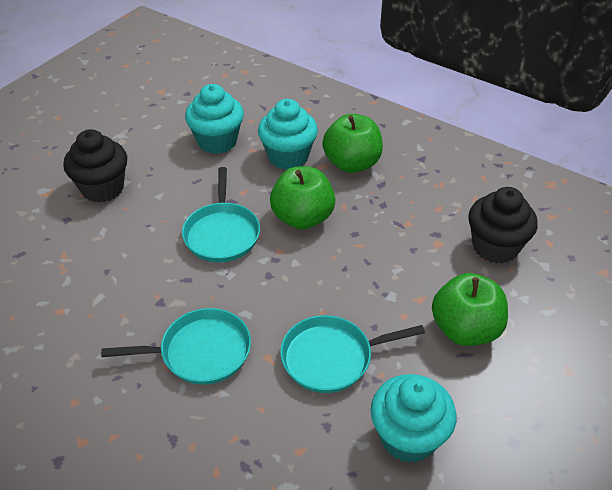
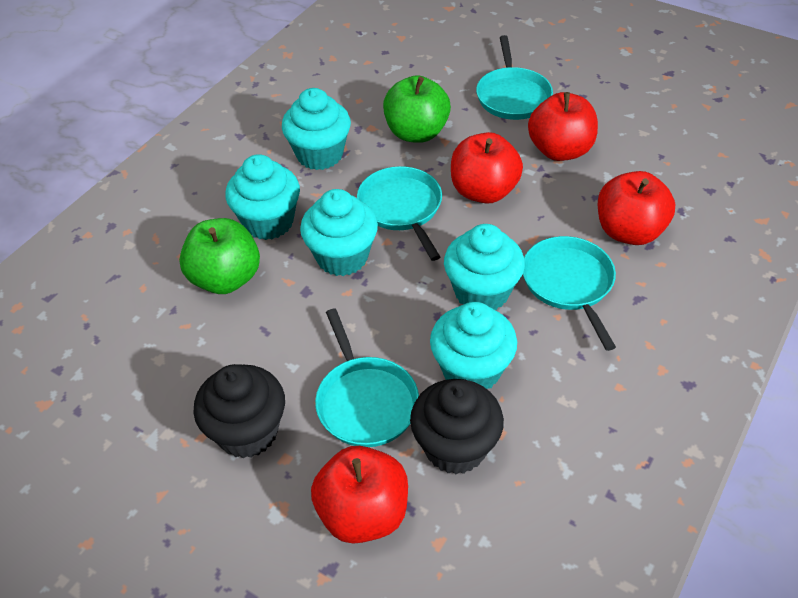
green apple: [270,166,336,230] [322,114,383,173] [432,273,508,346] = 3 -> [179,218,260,294] [383,75,451,143] = 2
red apple: none = 0 -> [311,446,408,544] [451,132,523,204] [528,92,598,161] [597,171,675,245] = 4
turquoise cupcake: [185,84,244,154] [258,99,318,170] [371,374,456,463] = 3 -> [225,154,300,240] [282,88,351,170] [300,189,378,276] [430,302,517,389] [444,224,525,310] = 5
turquoise pan: [101,308,251,385] [182,167,260,262] [280,315,425,393] = 3 -> [315,309,419,447] [357,166,442,261] [476,35,553,120] [523,236,616,351] = 4

